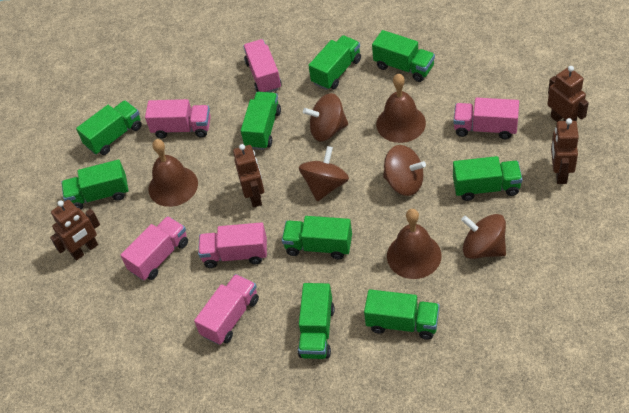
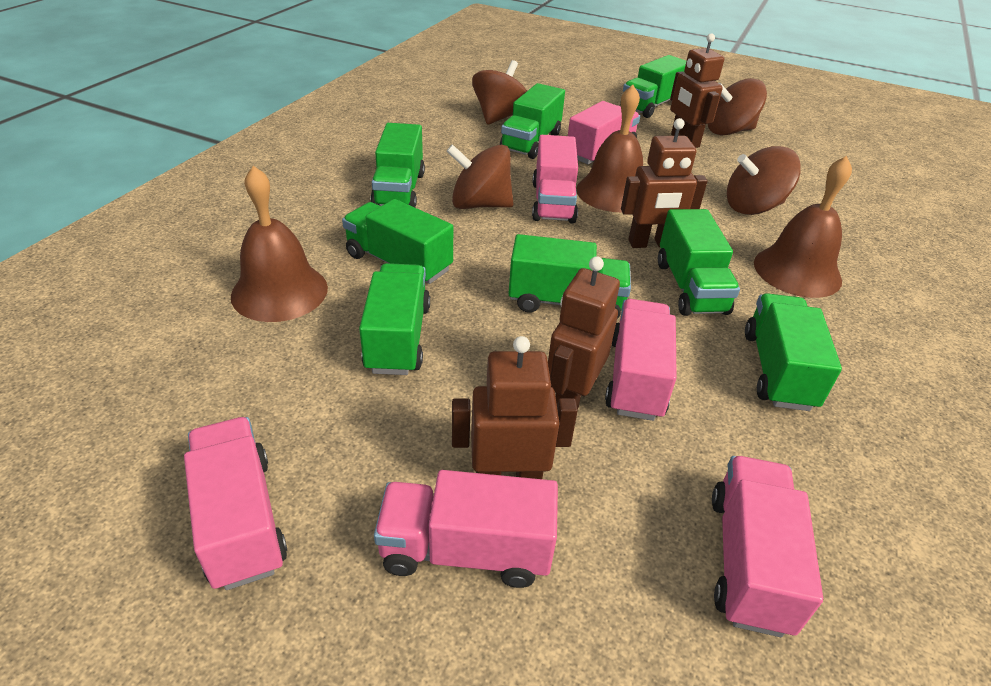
green truck: [61,160,128,210] [76,100,142,155] [241,92,281,150] [282,216,352,259] [298,283,335,359] [308,35,361,90] [364,289,439,340] [372,30,435,82] [453,156,522,201] = 9 -> [342,199,453,284] [359,263,430,375] [371,123,425,207] [500,83,565,159] [508,234,631,319] [620,55,686,118] [658,209,740,316] [745,293,842,411] = 8

